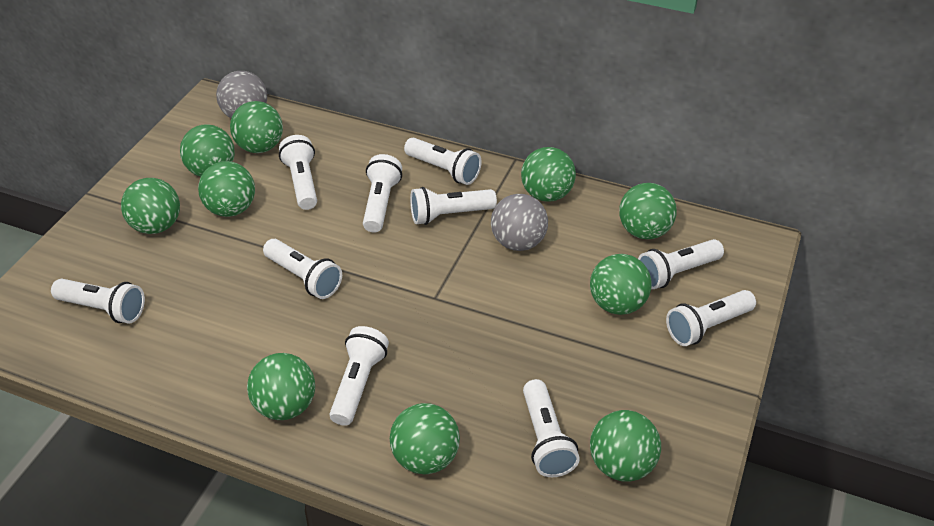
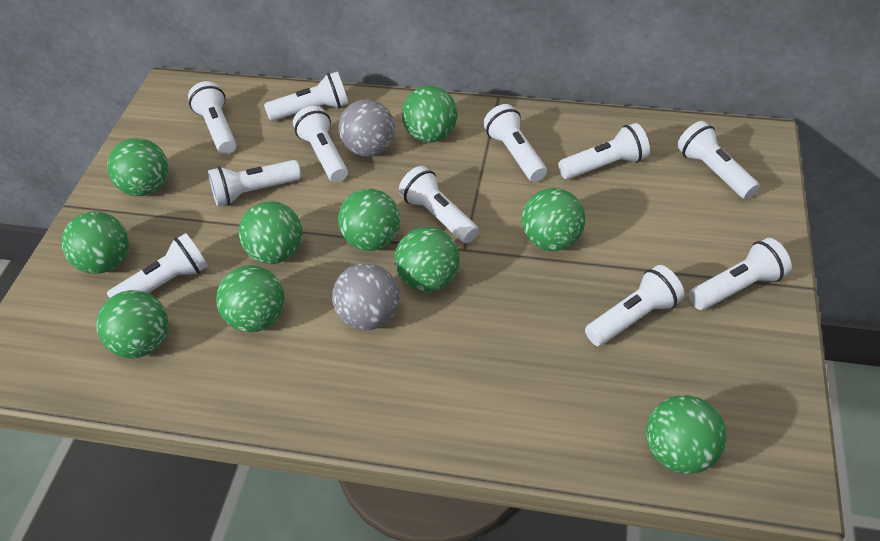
white flashlight: [51,279,145,323] [263,239,342,299] [279,135,317,210] [330,326,389,426] [363,154,402,233] [404,138,482,185] [410,187,497,225] [523,379,580,477] [638,239,724,289] [666,290,756,346] = 10 -> [107,233,208,298] [188,81,236,154] [208,160,301,207] [264,72,348,121] [293,106,348,182] [399,166,479,244] [483,104,547,182] [558,123,650,179] [585,265,684,346] [677,121,759,199] [689,238,792,310] = 11

